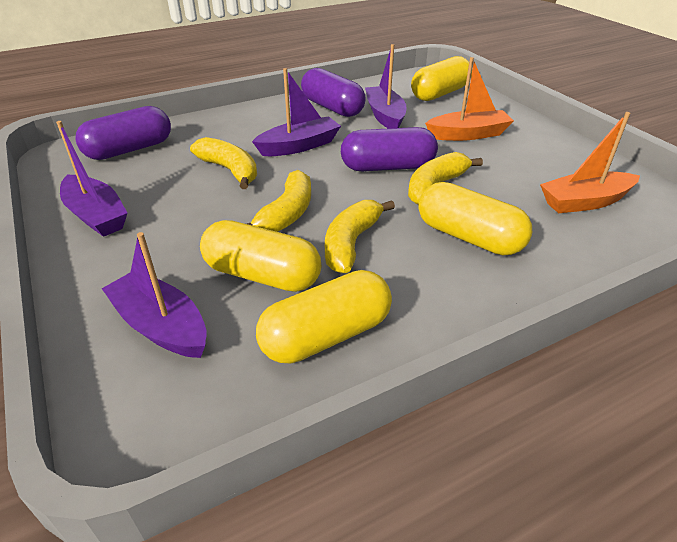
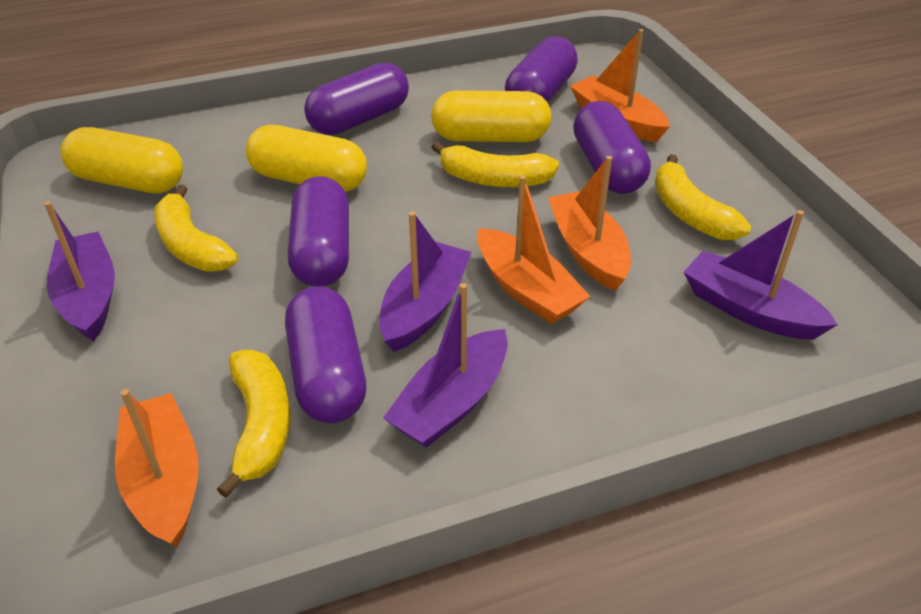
orange boat: [425,57,514,141] [540,112,640,213] = 2 -> [115,389,199,548] [477,175,591,324] [548,156,631,291] [570,29,670,142] = 4
purple capsule: [75,106,171,160] [301,68,365,117] [341,127,438,171] = 3 -> [285,286,366,423] [288,176,349,287] [304,62,409,135] [505,36,578,102] [573,101,651,194] = 5
yellow capsule: [200,220,321,292] [256,270,392,363] [411,56,472,101] [419,182,532,255] = 4 -> [61,127,183,194] [246,125,367,192] [431,90,551,142] = 3

